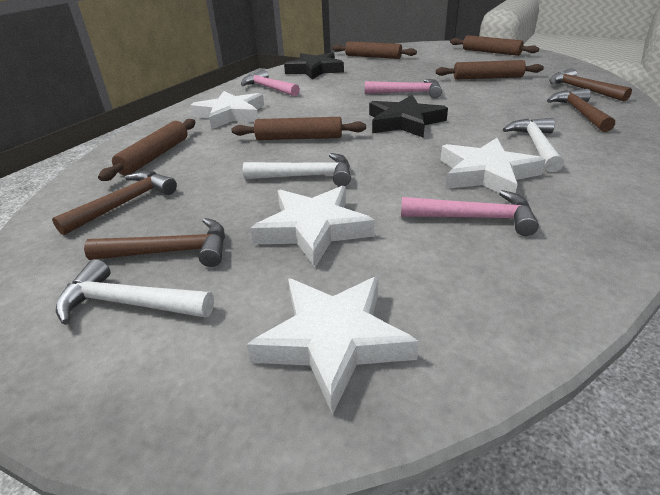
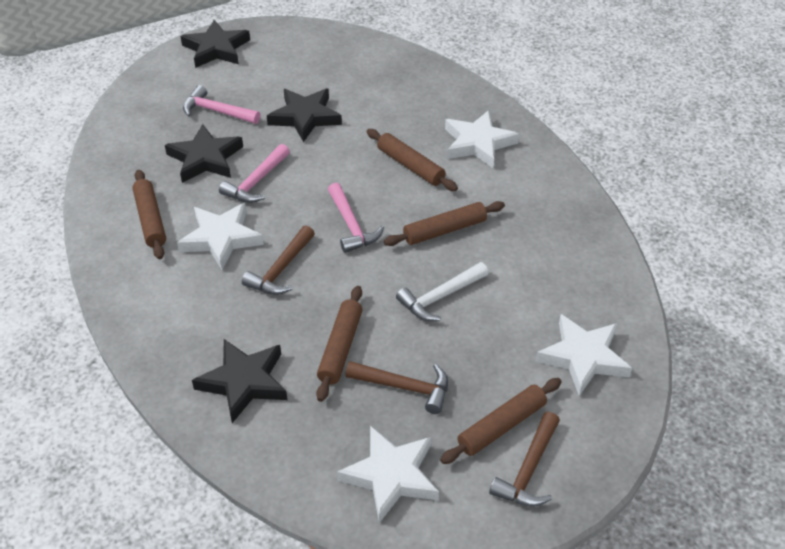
black star: [284,52,344,79] [369,95,448,138] = 2 -> [165,124,243,183] [180,20,250,68] [192,339,287,423] [267,88,342,142] = 4
brown hammer: [52,171,177,235] [84,218,225,267] [547,89,615,132] [549,68,632,101] = 4 -> [242,225,315,295] [345,361,448,414] [489,412,560,507] = 3
white hammer: [56,259,214,325] [243,153,351,187] [503,118,564,172] = 3 -> [396,262,489,321] = 1

